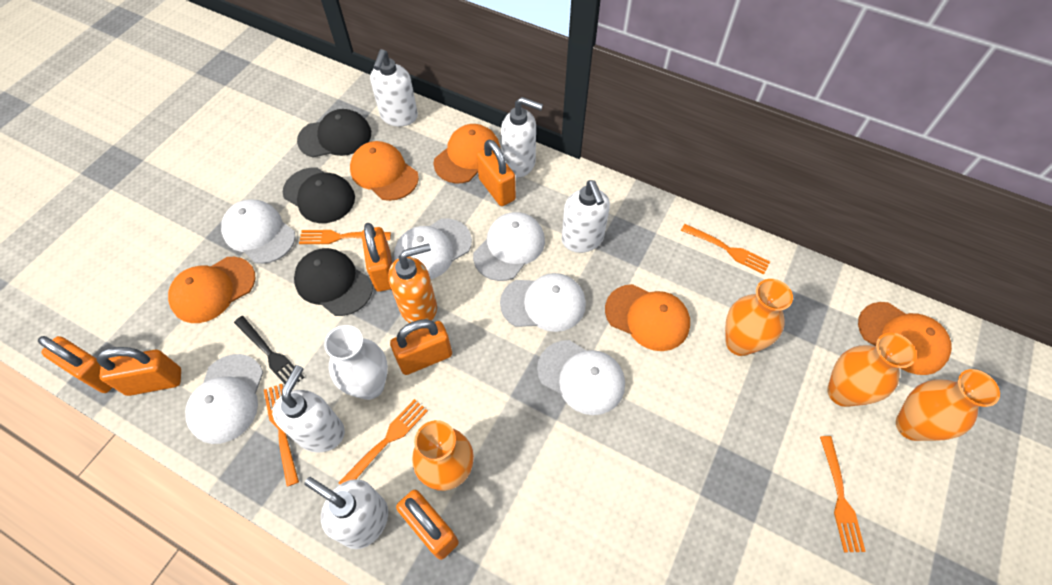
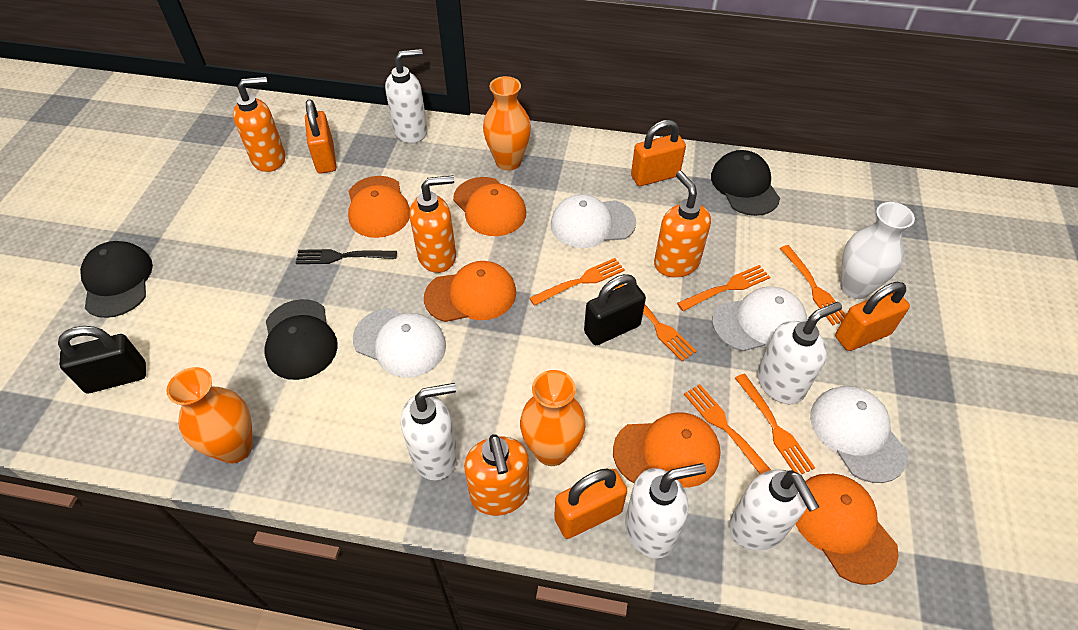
black padlock: none = 0 -> [58,326,146,393] [584,274,646,345] = 2
orange fork: [264,384,299,487] [299,230,391,244] [338,399,428,484] [681,224,770,274] [820,436,866,552] = 5 -> [529,258,625,306] [615,284,697,361] [677,265,770,311] [684,384,771,474] [735,373,815,474] [780,245,846,326] = 6
orange padlock: [38,336,113,393] [97,347,181,396] [362,223,392,292] [390,319,452,375] [396,490,459,560] [476,139,516,206] = 6 -> [305,99,336,174] [554,468,627,539] [631,120,686,186] [835,282,910,351] = 4
orange soap dispenser: [388,243,437,323] = 1 -> [233,77,285,172] [409,175,456,273] [464,434,529,516] [654,171,711,278] = 4
orange vase: [412,420,474,491] [725,279,793,356] [827,333,916,407] [896,369,1000,441] = 4 -> [166,367,253,464] [483,76,531,171] [520,370,586,466] = 3
white cap: [185,354,263,444] [221,200,295,264] [394,218,472,279] [473,212,545,281] [500,273,586,332] [537,340,625,415] = 6 -> [353,308,446,378] [551,194,636,248] [712,287,807,351] [810,386,908,483] = 4

